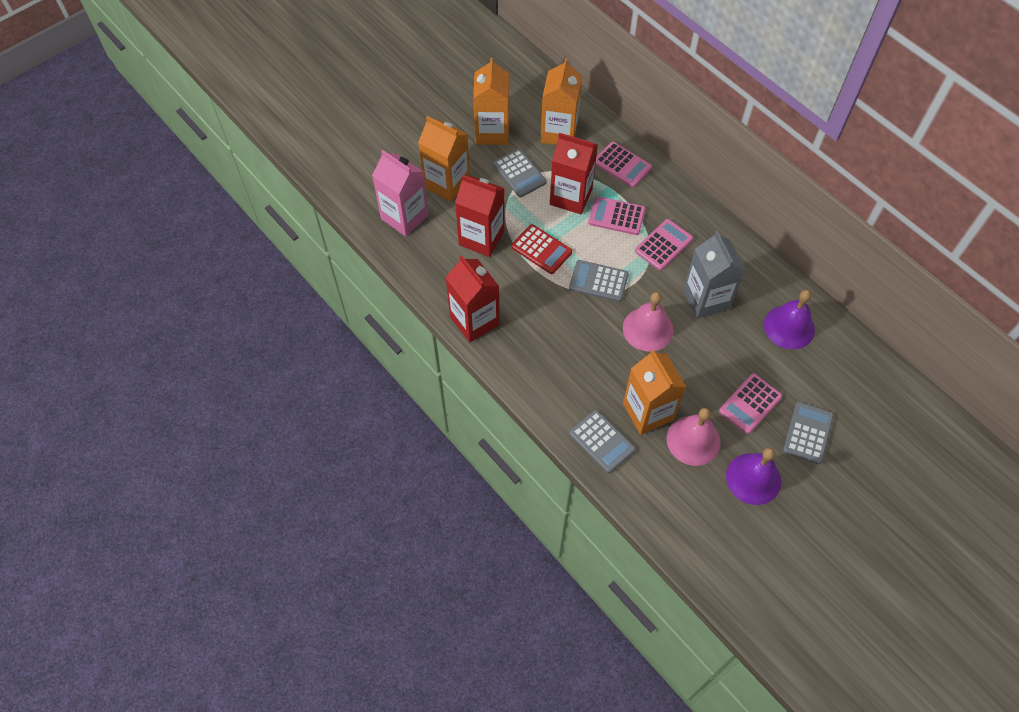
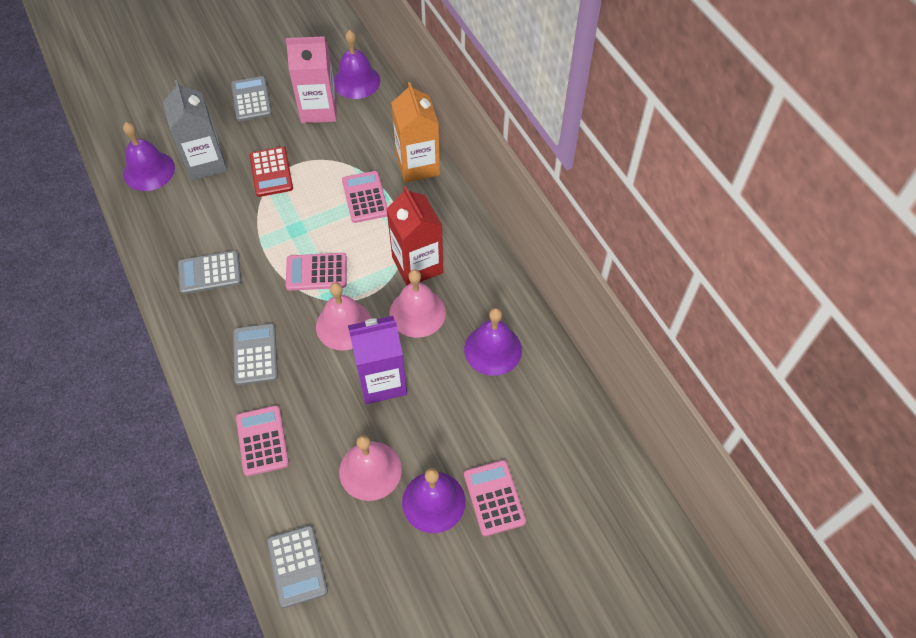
orange carton: [418,116,470,202] [473,58,509,145] [541,58,582,145] [623,349,686,435] = 4 -> [391,82,440,182] = 1
pink bell: [623,292,674,352] [667,408,721,466] = 2 -> [316,282,372,350] [339,435,402,501] [390,270,446,338] = 3
purple bell: [726,448,781,505] [764,290,815,350] = 2 -> [123,122,175,191] [334,30,380,99] [402,468,466,533] [464,308,522,376] = 4
purple carton: none = 0 -> [348,316,407,404] = 1
red carton: [445,255,500,342] [455,175,504,257] [550,133,598,214] = 3 -> [386,186,443,286] = 1

